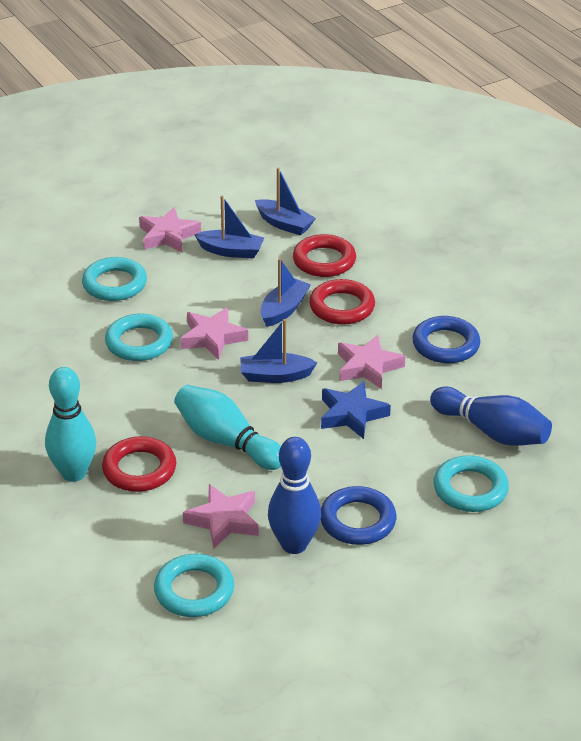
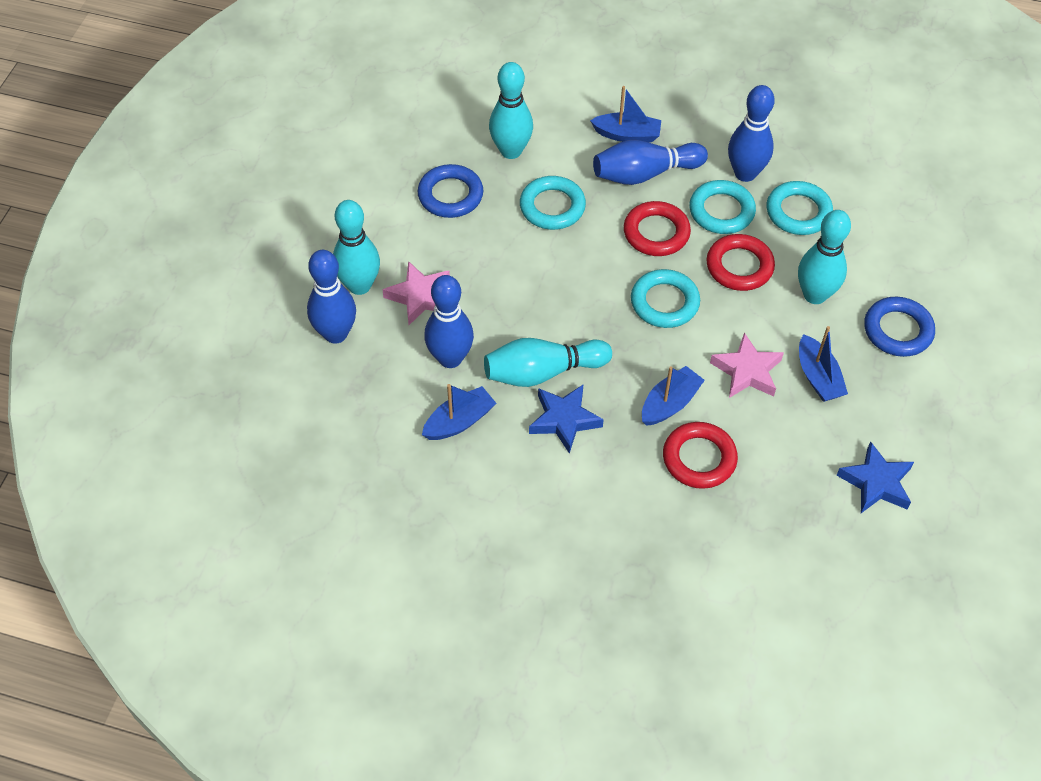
blue bowling pin: [268,437,321,554] [430,386,552,446] = 2 -> [307,250,356,344] [424,275,474,368] [593,140,708,185] [728,85,775,182] = 4
blue star: [321,381,391,439] = 1 -> [529,385,604,454] [836,441,914,513] = 2
pink star: [139,207,201,253] [180,307,248,360] [183,484,259,549] [338,335,406,389] = 4 -> [382,261,450,325] [710,332,784,398] = 2
turquoise bowling pin: [45,367,97,482] [174,385,281,470] = 2 -> [333,200,380,295] [484,338,612,387] [489,62,533,159] [798,210,851,304] = 4

